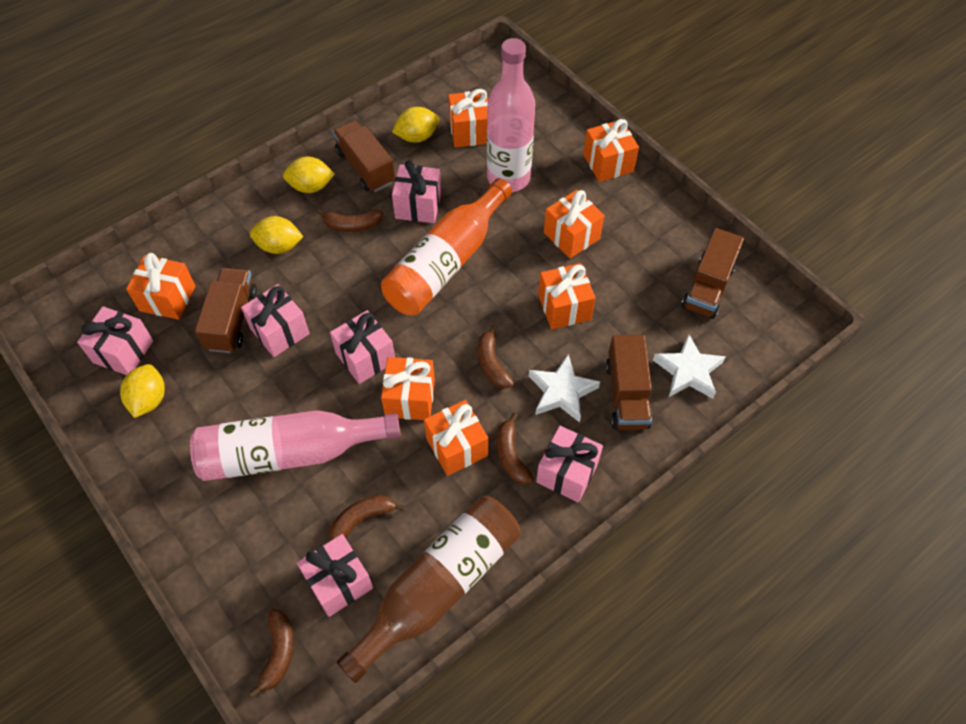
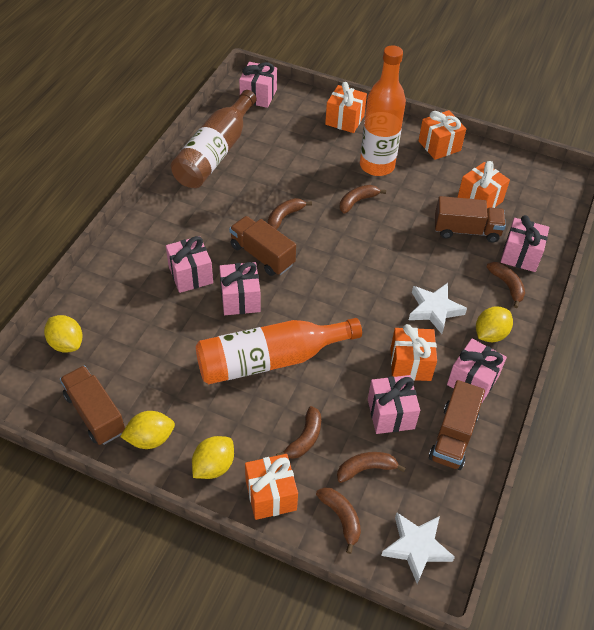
brown banana: [249,608,293,698] [316,209,383,232] [329,495,405,540] [478,325,514,389] [497,413,534,485] = 5 -> [268,198,312,230] [276,406,321,459] [316,487,361,554] [337,452,406,483] [339,185,386,214] [487,262,525,308] = 6
orange bottle: [381,178,512,315] = 1 -> [196,318,362,384] [360,45,406,176] = 2
orange gift: [126,253,195,320] [381,357,435,420] [424,400,488,476] [448,89,488,148] [538,263,596,329] [544,190,604,258] [583,119,639,182] = 7 -> [245,454,298,520] [325,82,367,133] [391,324,437,381] [419,110,466,160] [457,161,510,208] = 5
pink bottle: [190,410,401,481] [487,38,536,192] = 2 -> none = 0

